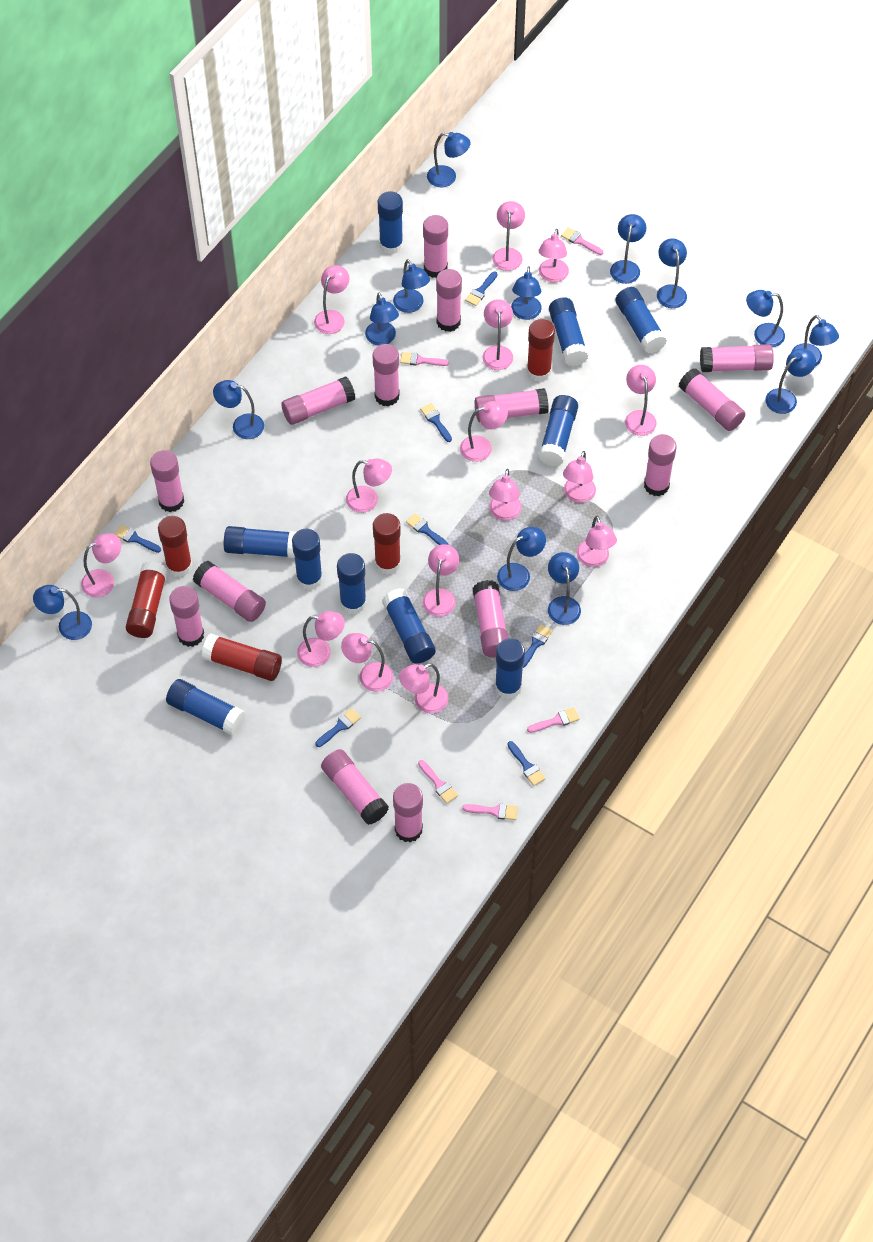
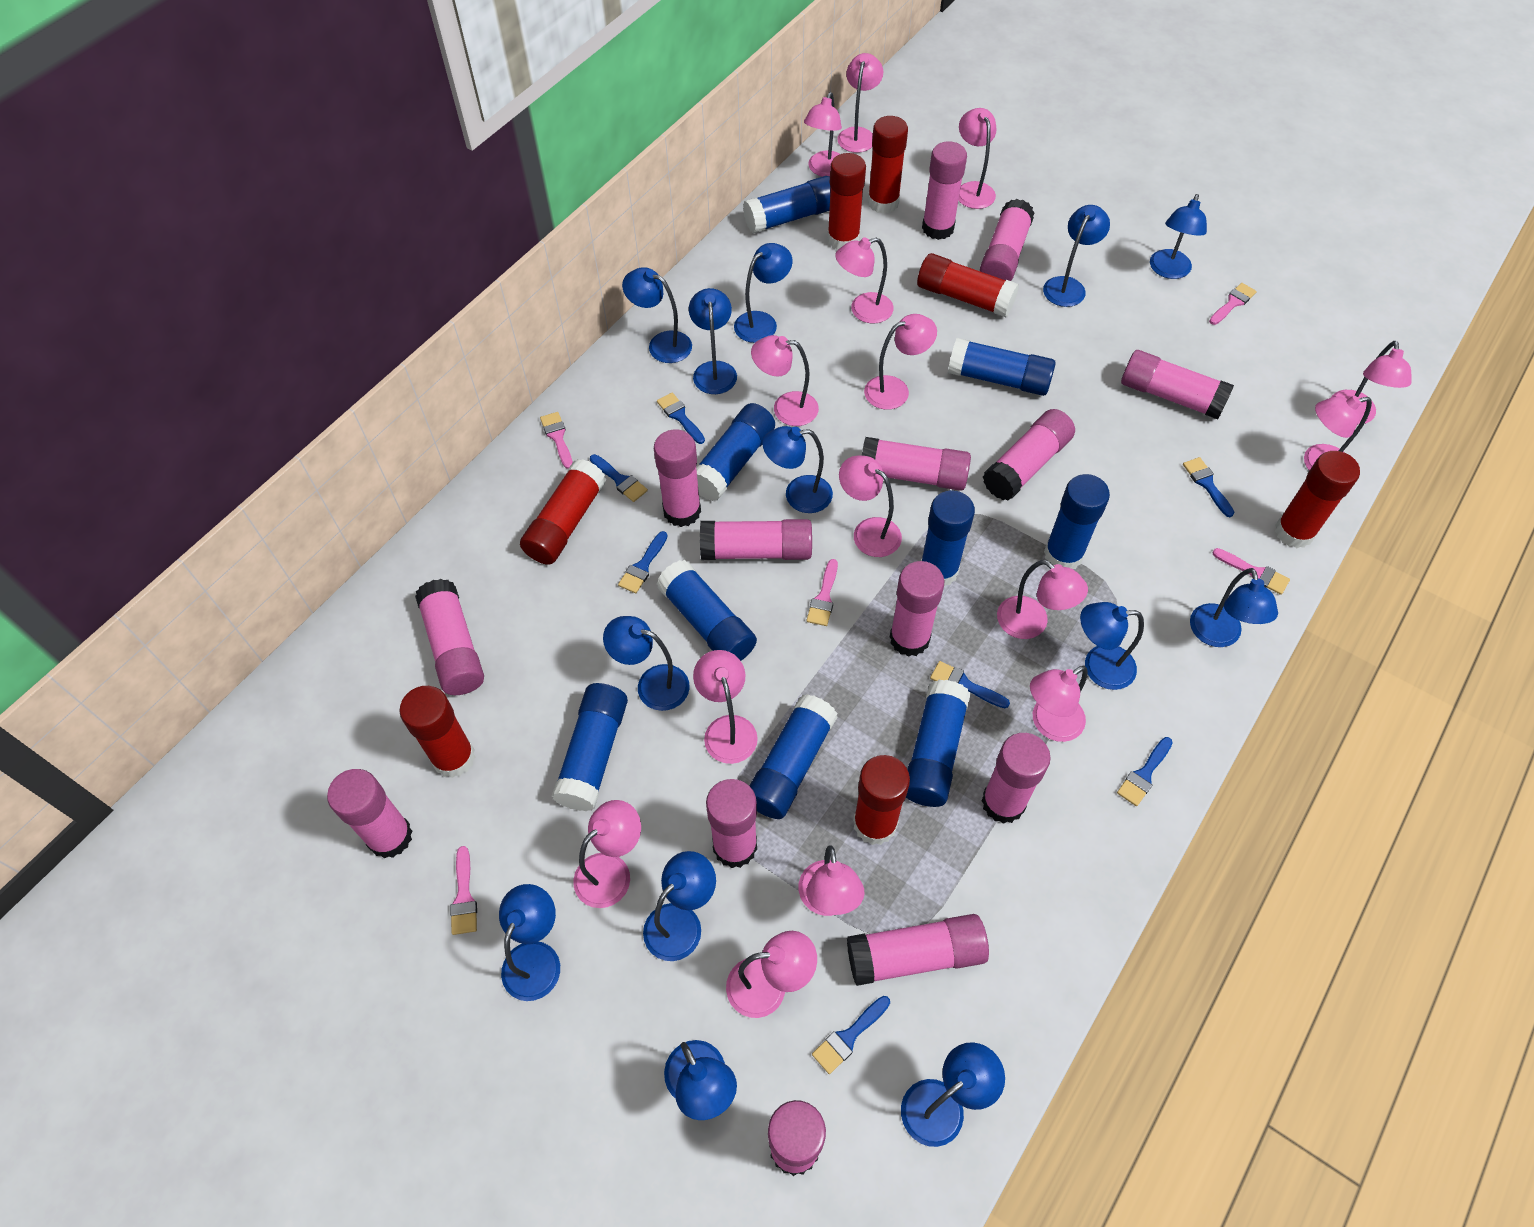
blue glue stick: [166,679,245,736] [224,526,296,558] [292,529,323,590] [337,553,367,614] [378,191,403,254] [382,588,436,664] [495,638,525,699] [539,395,578,466] [549,297,589,366] [615,287,667,353] = 10 -> [552,683,628,811] [657,560,757,661] [696,403,775,501] [743,176,831,233] [749,694,837,819] [906,680,971,807] [921,490,975,587] [948,338,1056,396] [1044,474,1110,569] = 9
red glue stick: [126,561,168,638] [158,516,192,577] [202,633,282,681] [373,513,401,575] [527,319,555,382] = 5 -> [399,686,475,778] [520,459,606,565] [827,153,866,250] [853,755,910,845] [868,116,908,214] [917,253,1019,317] [1275,451,1360,548] = 7

